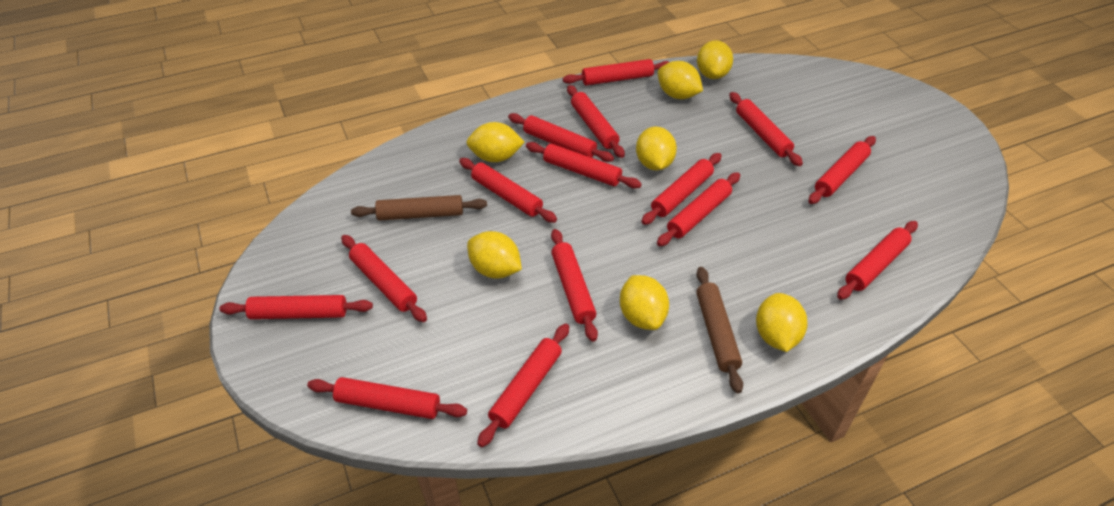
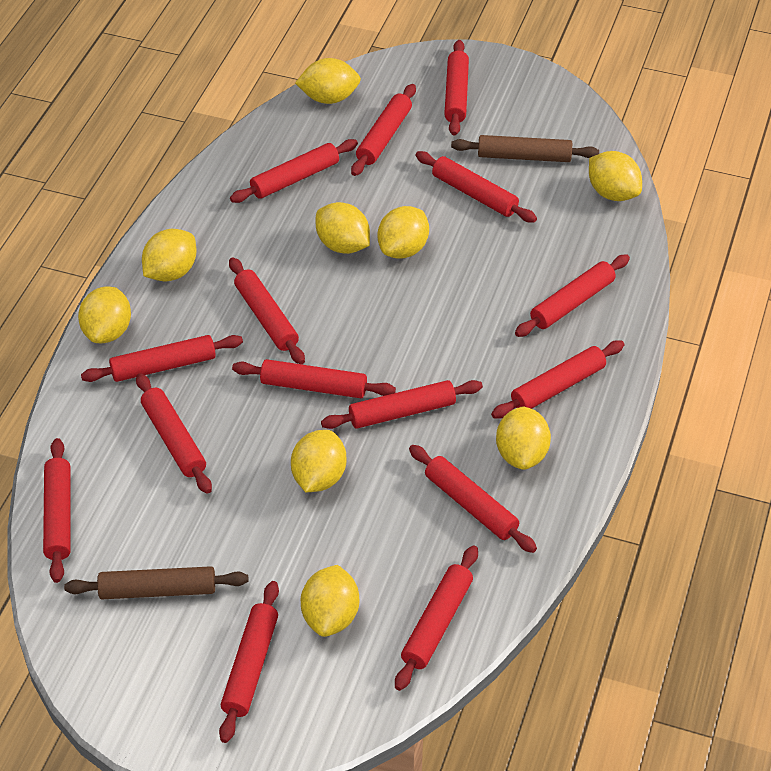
yellow lemon: [466,122,524,162] [467,231,522,278] [620,275,669,330] [636,127,677,171] [658,61,703,99] [697,40,733,79] [756,293,808,352] = 7 -> [78,287,131,343] [142,229,196,282] [291,430,347,492] [295,58,361,104] [301,565,359,637] [315,202,370,254] [377,206,429,259] [496,406,551,470] [589,151,642,201] = 9

